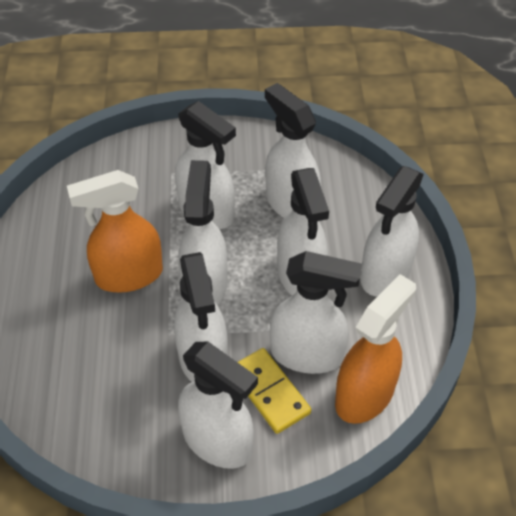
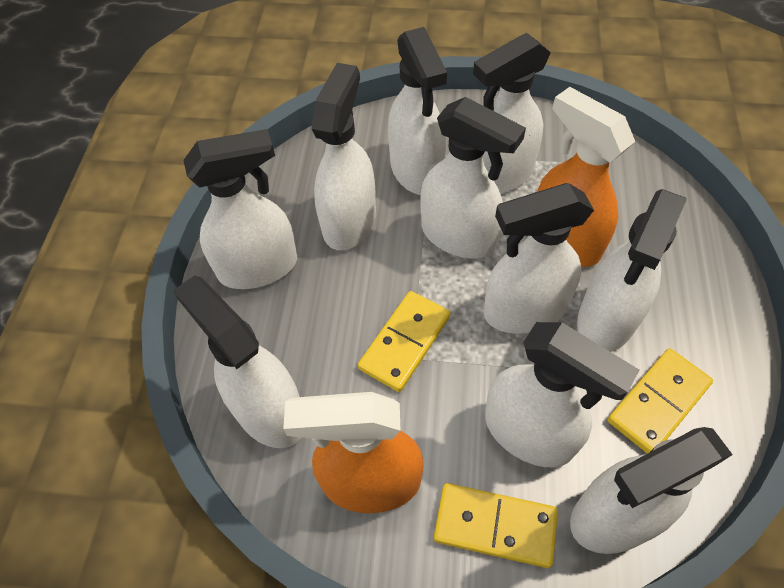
white spray bottle: [174,252,228,382] [175,101,236,229] [178,160,228,306] [178,341,258,469] [265,83,321,218] [270,251,362,374] [277,168,329,296] [361,166,424,297] = 8 -> [173,275,302,448] [183,129,297,289] [311,63,376,250] [388,27,447,195] [421,97,526,259] [473,33,551,194] [484,183,594,334] [485,322,639,467] [570,427,733,554] [577,189,687,352] = 10
yellow domino: [238,348,311,434] = 1 -> [358,291,450,392] [434,483,558,568] [608,348,713,454] = 3

